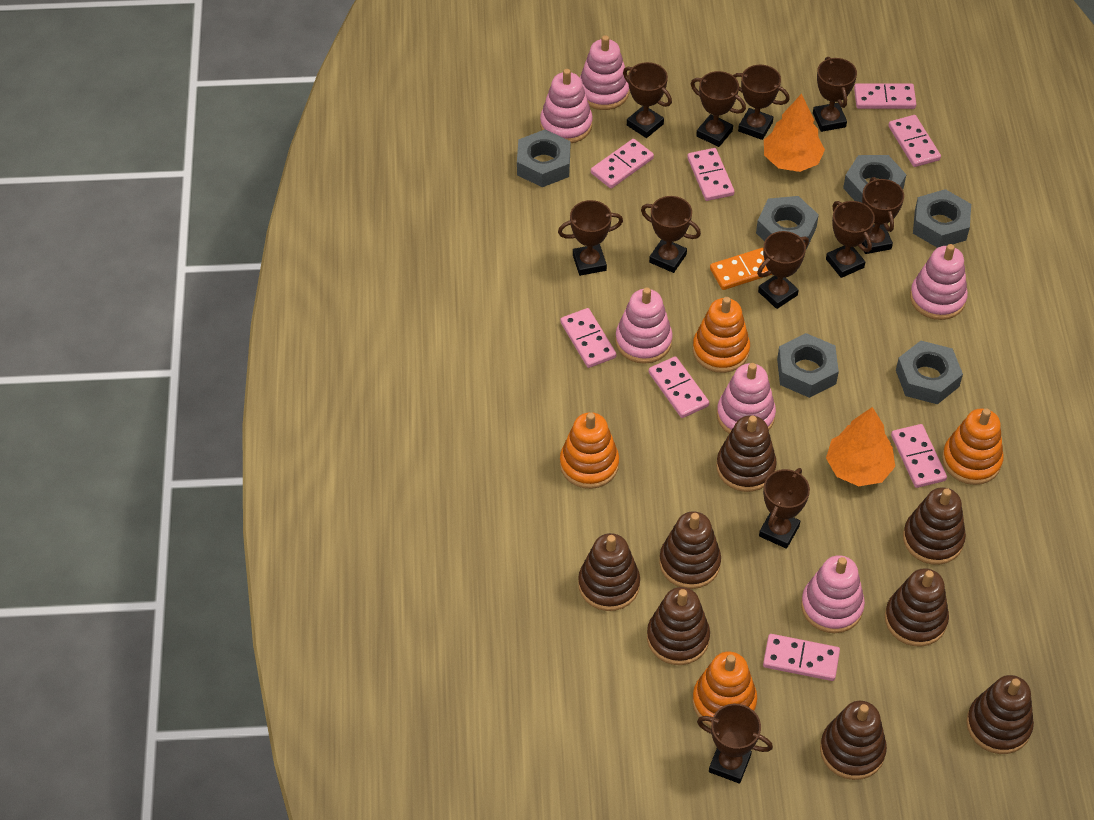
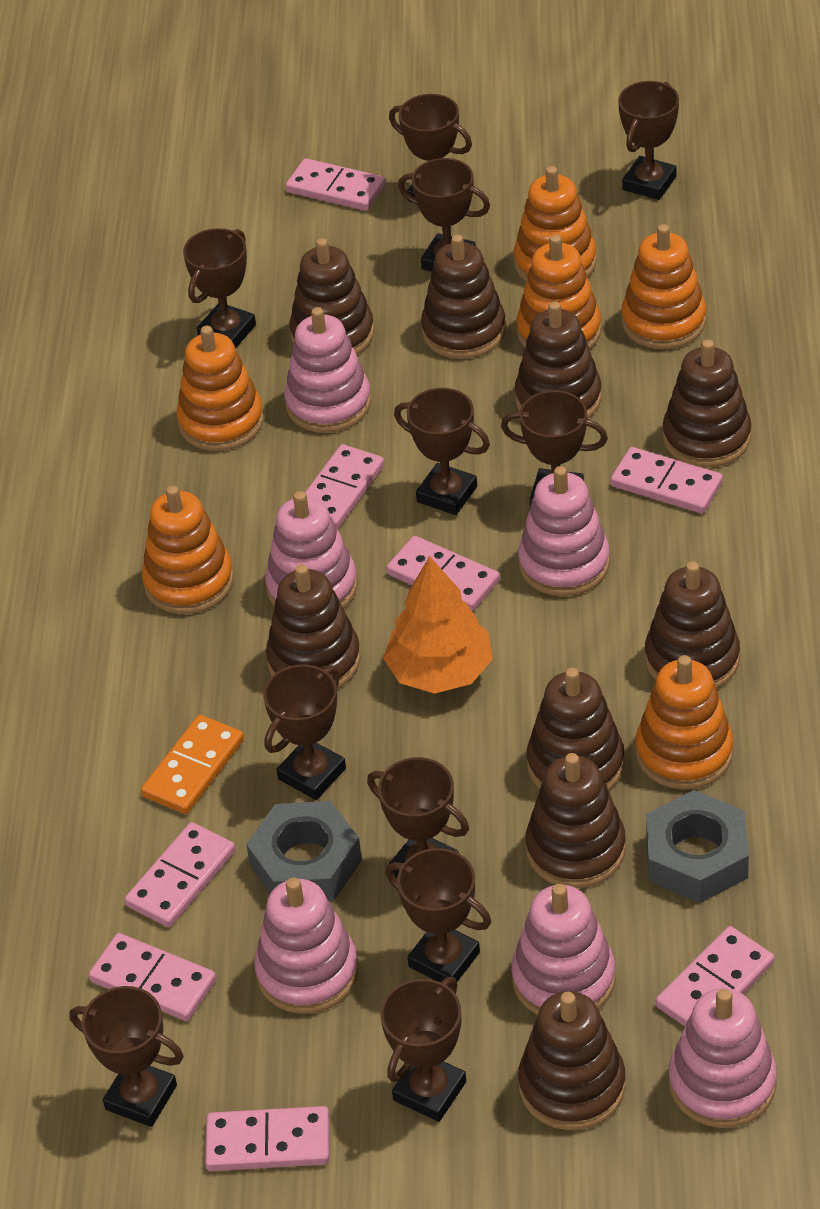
brown stacking toy: [578,533,640,611] [647,587,710,665] [659,511,721,589] [716,415,777,492] [820,701,887,780] [885,568,949,646] [903,487,966,565] [966,675,1034,754] = 8 -> [266,564,361,689] [289,238,374,354] [421,234,506,359] [515,301,602,419] [518,991,626,1130] [526,753,626,888] [527,667,625,791] [645,561,740,689] [663,340,751,468] = 9
grey nut: [517,129,570,187] [756,196,819,250] [777,333,839,398] [843,155,907,203] [896,341,963,404] [913,189,971,248] = 6 -> [246,801,362,901] [646,790,749,903] = 2
orange stacking toy: [560,412,619,489] [692,651,757,727] [693,297,750,373] [942,408,1003,485] = 4 -> [142,485,234,614] [176,326,264,451] [514,166,597,281] [516,235,602,349] [621,224,706,349] [636,655,734,790] = 6
orange tree: [764,94,825,172] [826,407,895,486] = 2 -> [383,556,493,694] = 1

